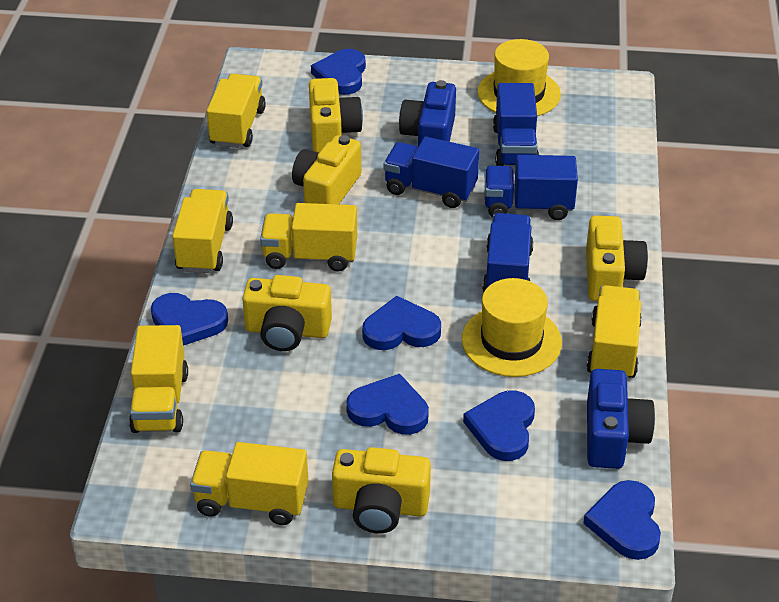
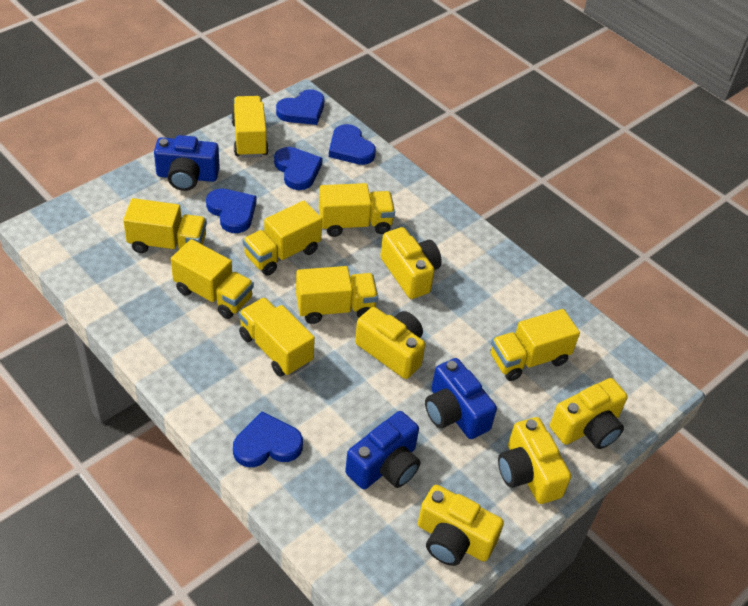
blue camera: [399,80,456,147] [587,369,655,469] = 2 -> [154,135,220,191] [345,411,420,489] [425,358,497,439] = 3
blue heart: [151,293,228,346] [311,49,366,95] [346,374,429,435] [362,296,441,350] [463,390,535,461] [583,480,661,560] = 6 -> [206,189,257,233] [233,411,303,467] [274,147,323,190] [276,89,324,125] [329,124,376,165] = 5
blue truck: [384,137,479,208] [482,213,534,293] [485,155,578,220] [493,83,539,166] = 4 -> none = 0
yellow hat: [462,278,562,377] [477,39,561,116] = 2 -> none = 0
yellow truck: [129,325,188,433] [172,189,233,273] [190,442,308,525] [207,74,266,148] [260,203,357,272] [587,285,642,378] = 6 -> [123,198,207,253] [171,239,254,319] [231,96,269,158] [239,297,315,377] [243,201,322,276] [296,266,378,324] [319,183,395,237] [490,309,580,381] = 8

